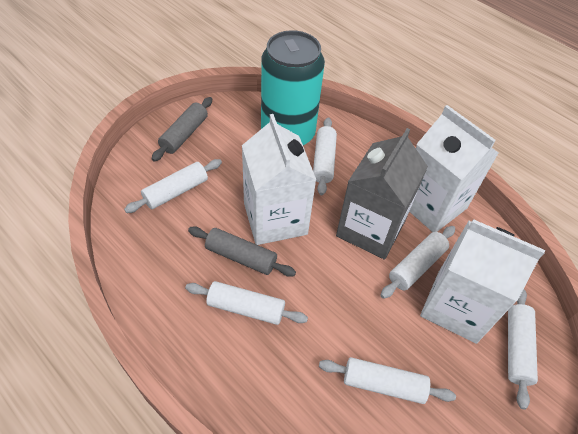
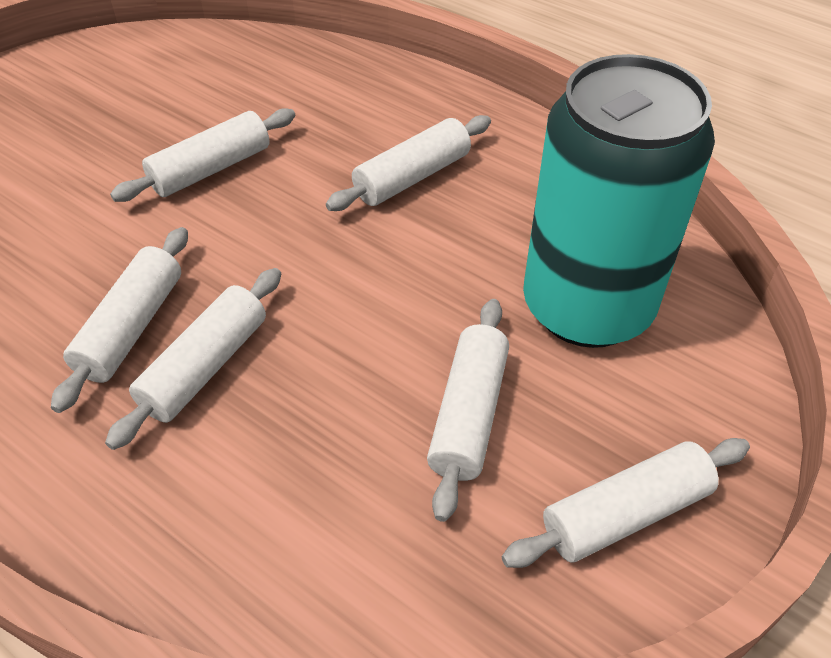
grey carton: [336,128,428,259] = 1 -> none = 0
grey rolling pin: [151,97,212,162] [188,226,296,277] = 2 -> none = 0
white carton: [242,114,316,245] [409,105,499,232] [420,219,545,344] = 3 -> none = 0

